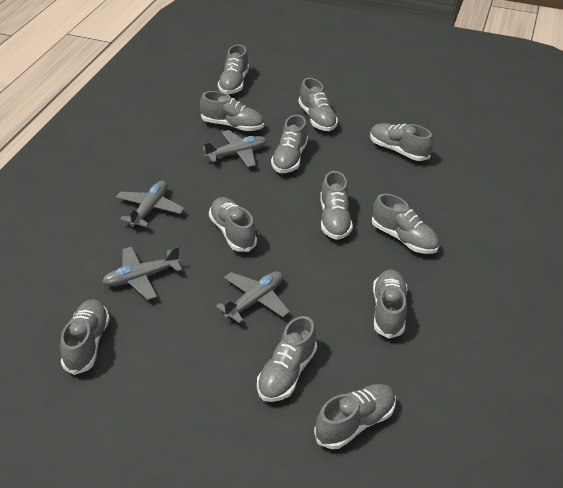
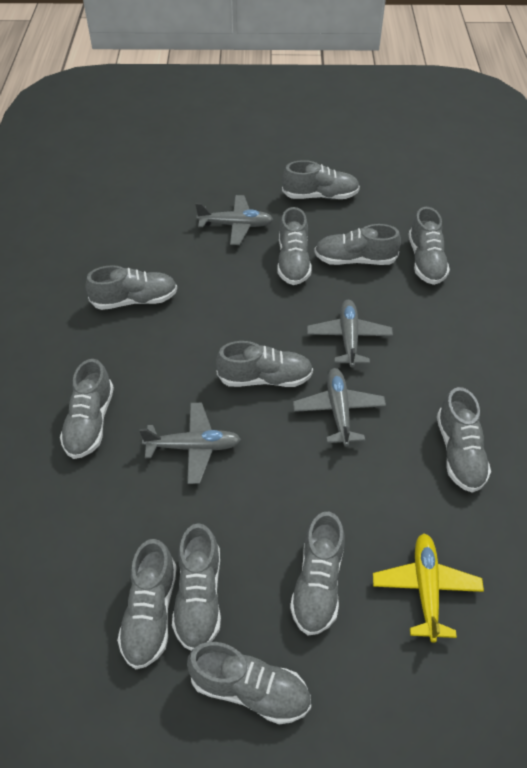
yellow plane: none = 0 -> [373,533,484,642] = 1

